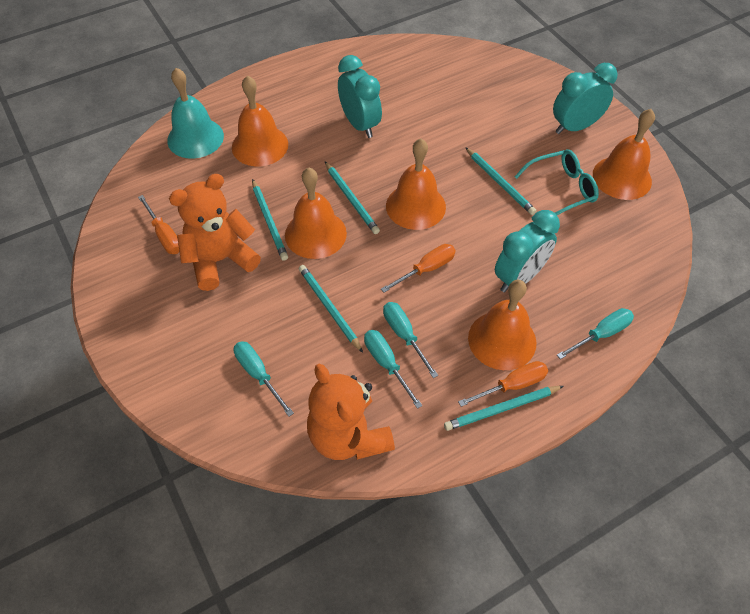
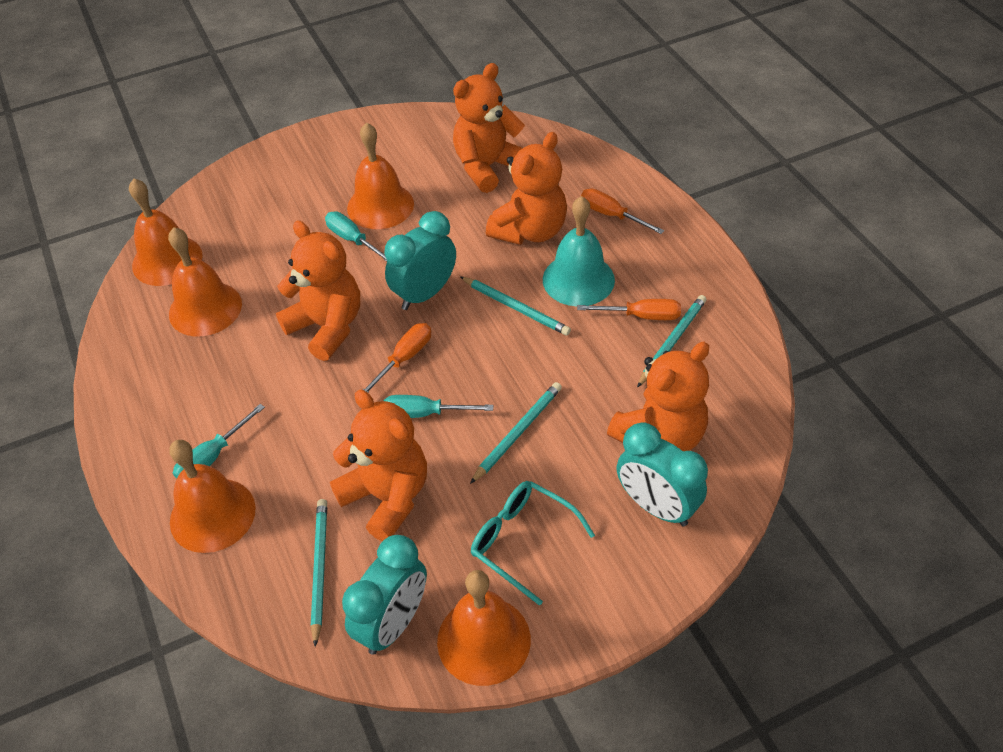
orange teddy bear: [169,174,261,291] [307,364,395,460] = 2 -> [276,221,360,361] [330,390,427,541] [453,63,525,193] [486,132,567,245] [607,342,709,451] = 5
turquoise pencil: [252,179,288,261] [299,265,363,353] [325,161,380,234] [444,386,564,431] [465,147,536,215] = 5 -> [311,499,327,647] [460,276,571,336] [470,382,562,484] [637,295,707,388] = 4
turquoise screwdriver: [233,341,294,417] [364,330,423,409] [383,302,438,378] [557,308,634,359] = 4 -> [173,404,265,479] [325,211,387,262] [384,395,493,418] = 3

